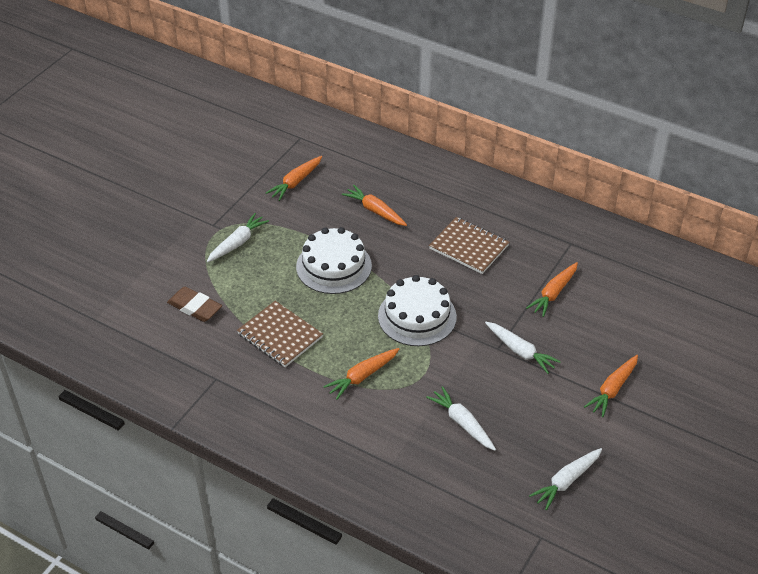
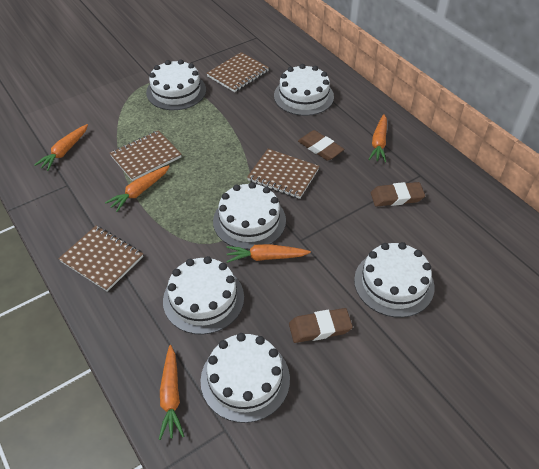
brown eraser: [167,287,222,322] = 1 -> [289,308,353,343] [298,130,344,161] [371,182,425,207] = 3
brown notebook: [237,301,323,367] [429,217,509,274] = 2 -> [58,226,143,292] [110,130,182,181] [207,52,269,92] [247,149,319,199] = 4
white cake: [296,227,372,294] [378,275,457,346] = 2 -> [146,59,206,110] [163,256,244,335] [200,333,290,423] [213,182,286,250] [274,64,334,116] [354,242,435,318] = 6
white carrot: [207,213,269,262] [426,386,496,451] [485,322,561,374] [529,448,602,510] = 4 -> none = 0

